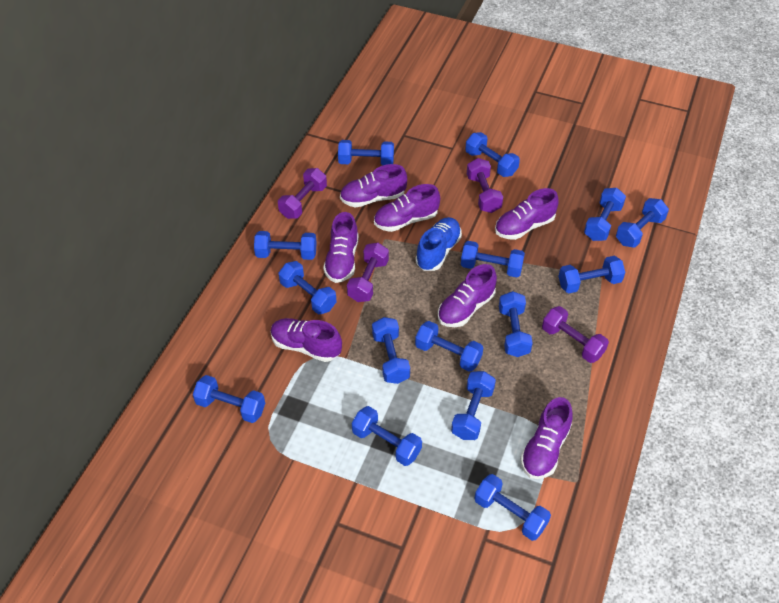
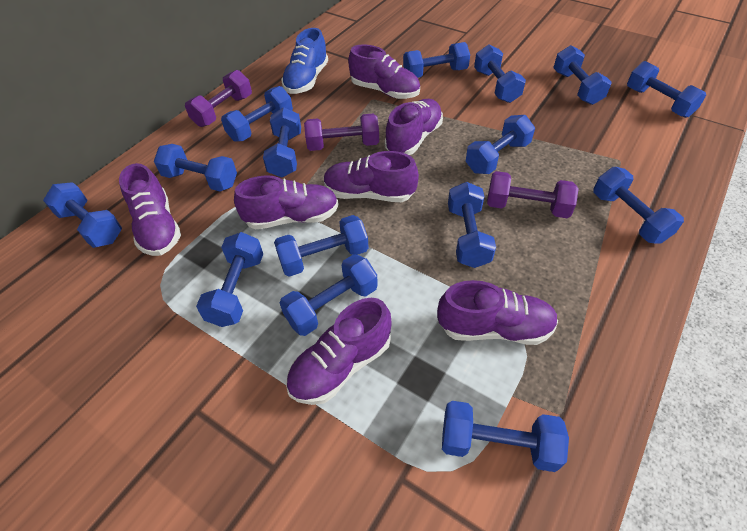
purple dumbbell: [278,168,327,219] [347,243,389,302] [467,158,503,213] [542,306,609,363] = 4 -> [185,70,252,127] [304,114,379,151] [487,171,579,218] = 3

